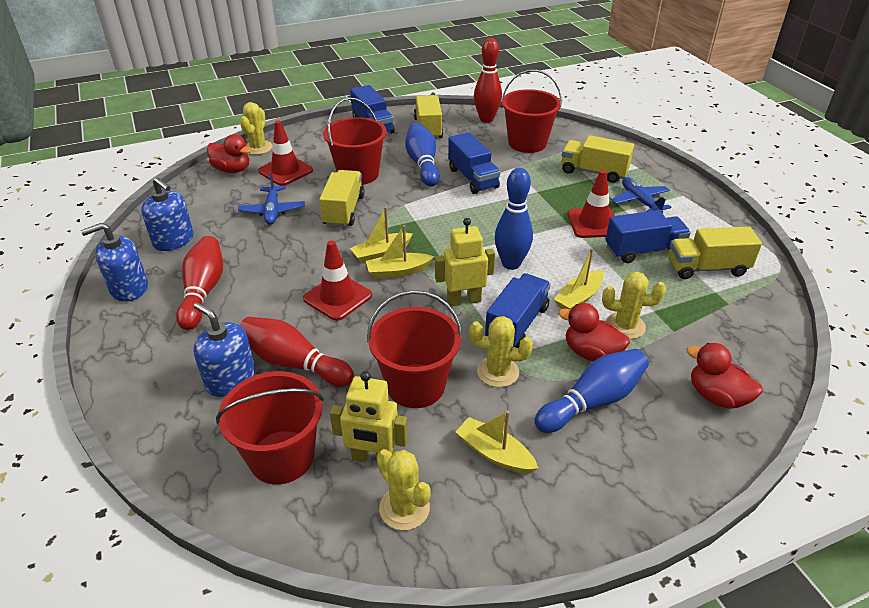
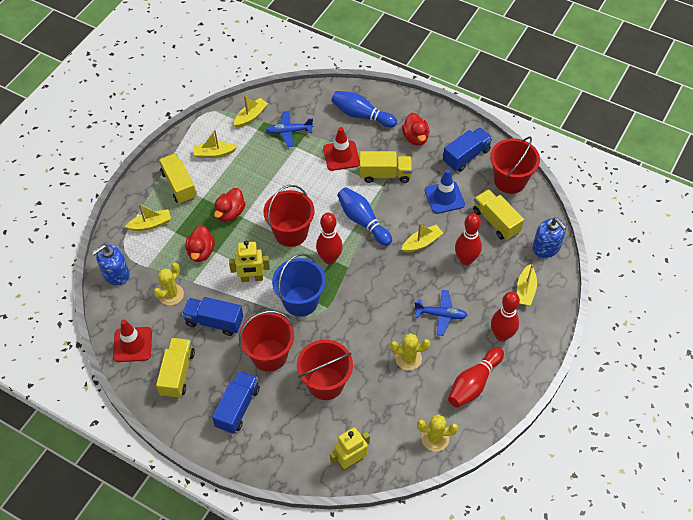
blue bowling pin: [405,122,439,187] [495,168,533,270] [534,349,649,433] = 3 -> [331,91,397,128] [337,187,392,246] = 2
blue bucket: none = 0 -> [272,254,326,317] = 1
blue soap dispenser: [81,223,148,302] [141,177,194,251] [194,302,255,397] = 3 -> [92,244,130,286] [533,217,567,258] = 2
blue traffic cone: none = 0 -> [425,169,465,214] = 1
blue truck: [350,85,395,134] [448,132,500,194] [485,273,551,348] [605,210,691,263] = 4 -> [182,297,243,336] [212,371,260,434] [443,128,492,172] = 3
red bowling pin: [176,236,223,330] [240,317,354,387] [474,38,502,123] = 3 -> [316,212,343,264] [448,347,504,408] [455,214,482,266] [491,292,520,342] = 4
red traffic cone: [258,120,313,186] [303,241,372,321] [567,170,615,238] = 3 -> [113,320,152,362] [323,127,360,171] = 2
yellow boat: [350,207,413,264] [366,225,434,279] [456,411,538,474] [554,248,604,310] = 4 -> [125,204,171,231] [193,130,237,158] [234,96,268,128] [401,223,443,252] [517,264,537,306] = 5
yellow cactus: [240,102,273,155] [377,449,431,530] [469,316,533,387] [602,272,666,339] = 4 -> [154,263,184,305] [390,333,430,370] [417,415,458,452] = 3

